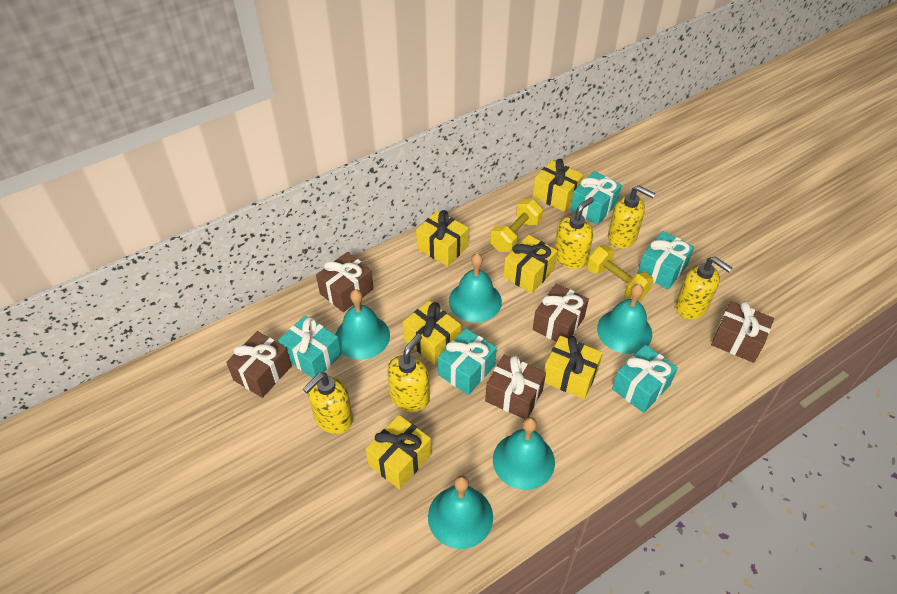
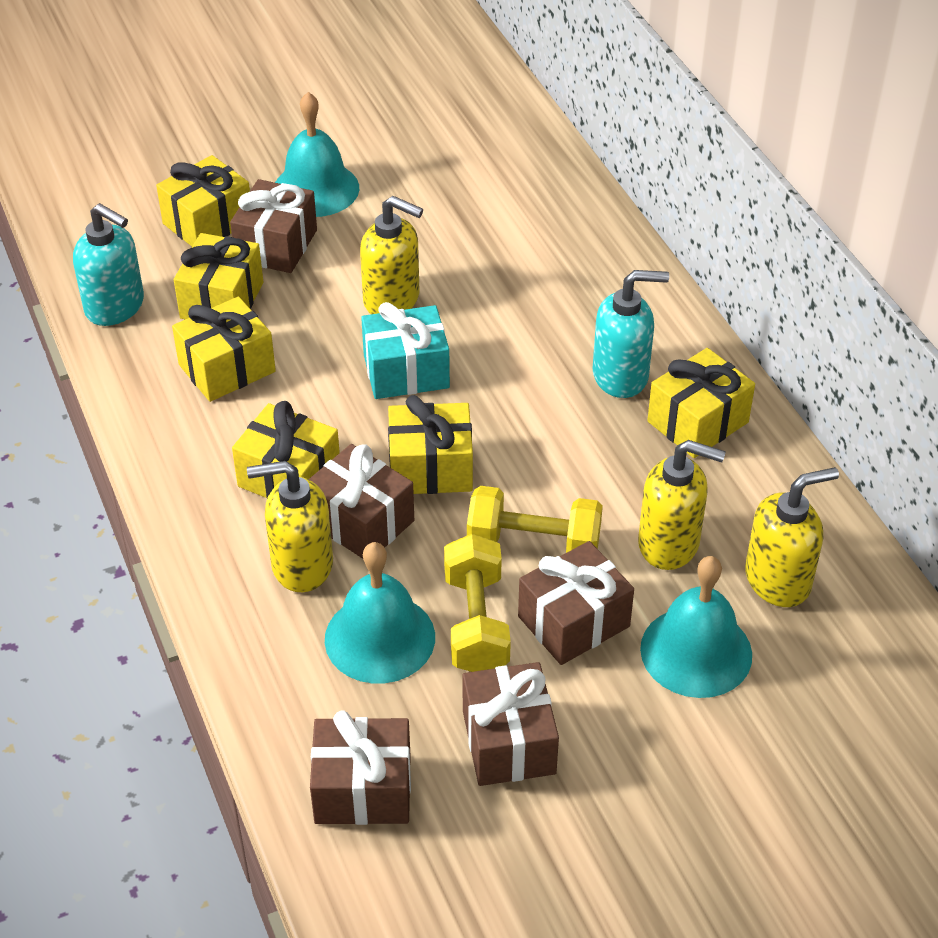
turquoise bell: [335,289,390,360] [428,475,493,549] [449,253,502,323] [493,417,555,490] [597,284,652,354] = 5 -> [275,92,359,217] [325,542,435,683] [640,556,752,698] = 3
turquoise gift: [278,316,341,378] [438,328,497,395] [570,171,622,225] [612,345,678,413] [638,231,694,289] = 5 -> [361,302,450,399] = 1
turquoise soap dispenser: none = 0 -> [73,203,144,326] [593,270,669,398] = 2
yellow soap dispenser: [303,372,353,434] [387,334,430,412] [554,197,594,269] [608,186,656,249] [676,256,732,320] = 5 -> [247,461,333,592] [360,196,423,314] [638,440,726,570] [745,467,839,607] = 4

